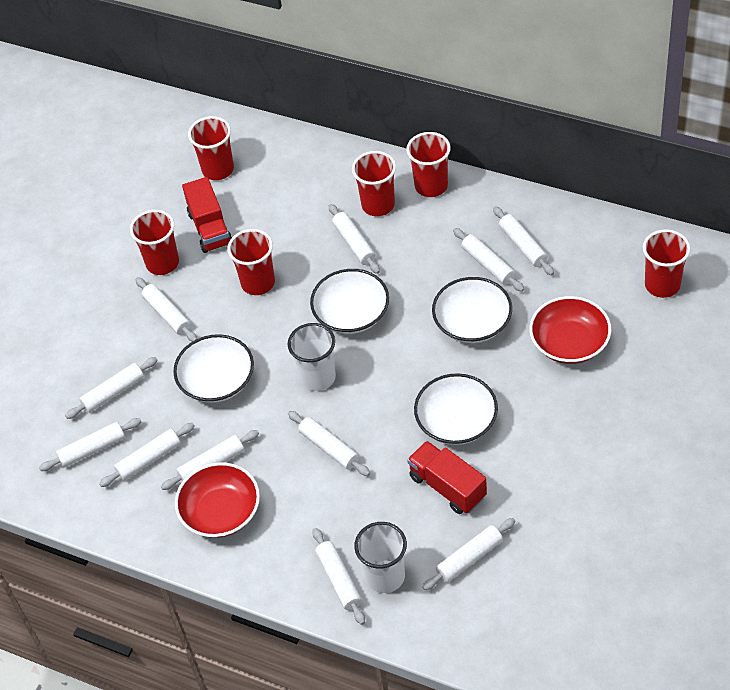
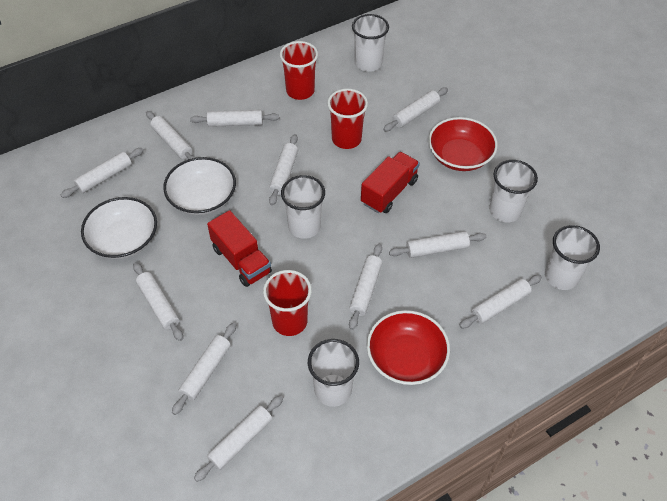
red cup: [130,210,179,275] [188,116,234,180] [228,229,275,295] [352,151,396,216] [406,132,451,197] [643,229,690,298] = 6 -> [263,270,312,336] [280,41,318,100] [327,89,368,149] = 3
white bowl: [173,334,254,403] [310,269,389,334] [414,373,498,445] [432,277,512,343] = 4 -> [81,197,157,259] [163,157,236,215] = 2
white cup: [288,323,336,391] [354,522,407,593] = 2 -> [281,175,325,239] [308,339,359,407] [352,14,389,72] [489,160,538,222] [545,225,600,290] = 5

